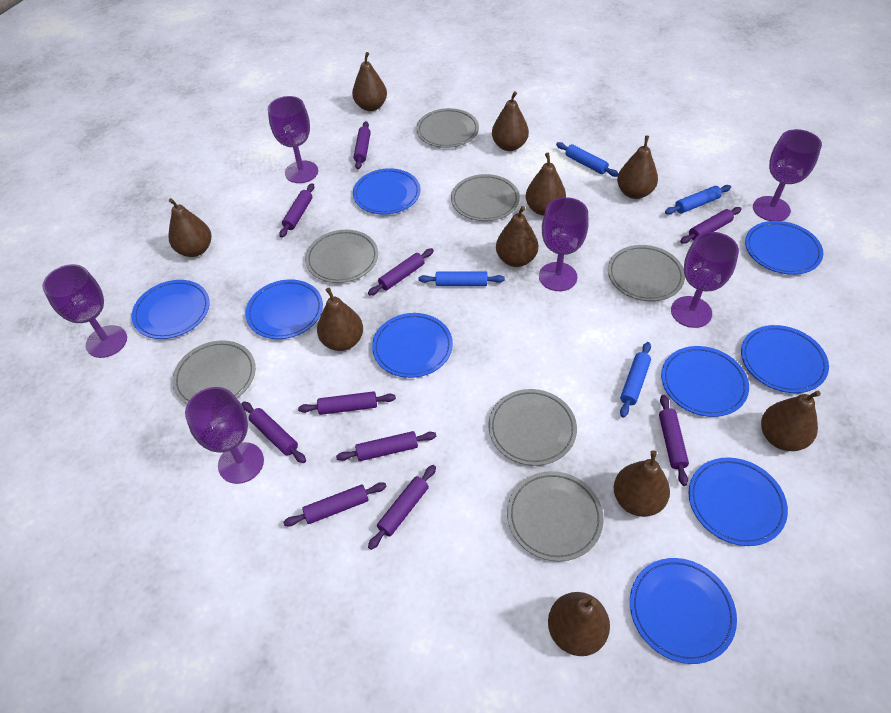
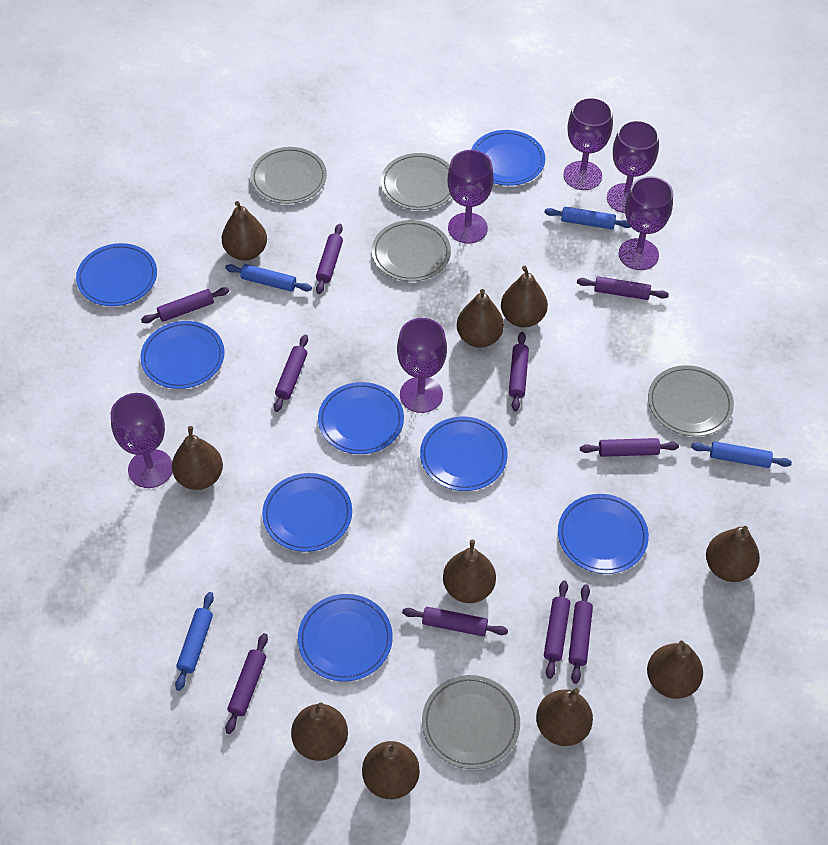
blue plate: [132,280,210,339] [245,279,323,339] [353,168,420,215] [372,313,453,378] [630,558,737,664] [661,346,749,417] [689,457,788,546] [741,325,829,393] [745,221,823,275] = 9 -> [76,243,157,306] [140,321,225,389] [262,473,352,552] [298,594,393,682] [318,382,404,454] [420,417,508,491] [471,130,545,186] [558,494,649,574] = 8
grey plate: [172,340,256,404] [305,230,378,283] [416,108,479,148] [451,174,520,221] [488,389,577,466] [507,471,604,561] [608,245,685,301] = 7 -> [250,147,327,204] [372,220,451,281] [381,153,452,210] [422,675,520,769] [648,365,734,436] = 5

